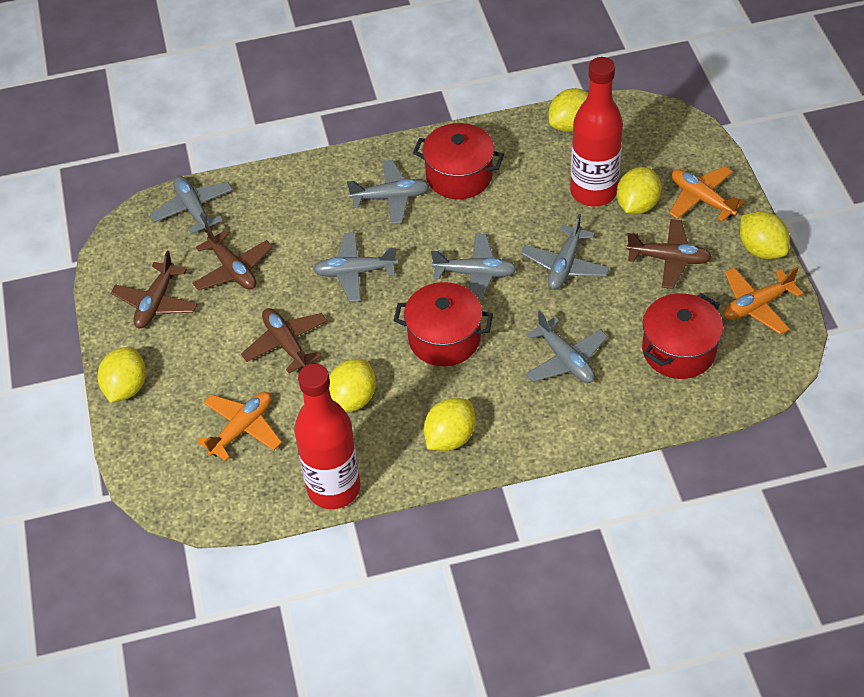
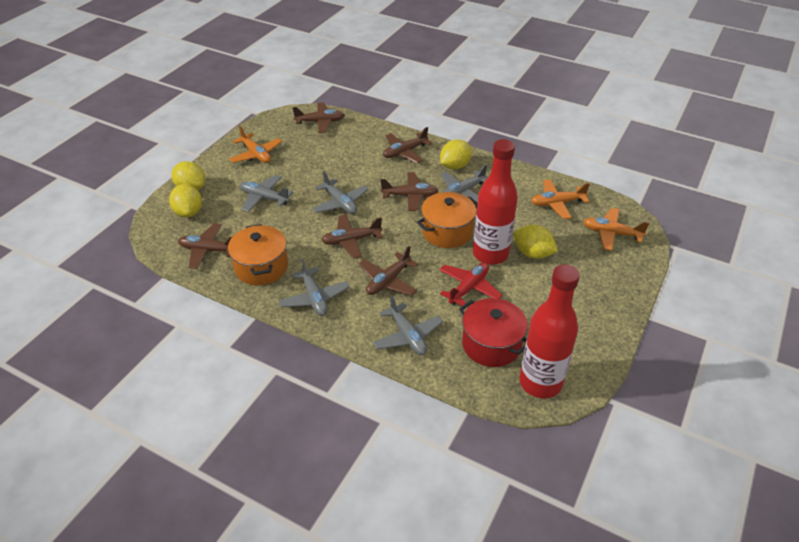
brown plane: [111,251,197,329] [192,224,273,290] [241,308,327,373] [626,219,712,289] = 4 -> [178,223,232,269] [293,102,345,133] [321,214,383,259] [359,246,419,296] [380,172,439,211] [383,127,432,164] = 6
grey plane: [150,176,233,234] [313,232,398,302] [347,160,429,224] [431,233,517,302] [521,214,610,290] [526,311,608,383] = 6 -> [239,175,293,212] [279,258,349,316] [312,171,368,214] [373,295,443,355] [440,165,487,203] = 5
orange pot: none = 0 -> [228,224,288,285] [417,192,478,248] = 2
red plane: none = 0 -> [439,263,503,306] = 1
red pot: [394,282,493,366] [413,123,504,199] [642,293,723,379] = 3 -> [459,298,527,367] = 1
yellow lemon: [98,347,146,403] [329,359,376,412] [424,398,475,451] [548,88,588,132] [617,167,661,214] [740,211,790,259] = 6 -> [169,184,202,217] [171,161,205,190] [440,139,472,170] [514,225,558,259] = 4

